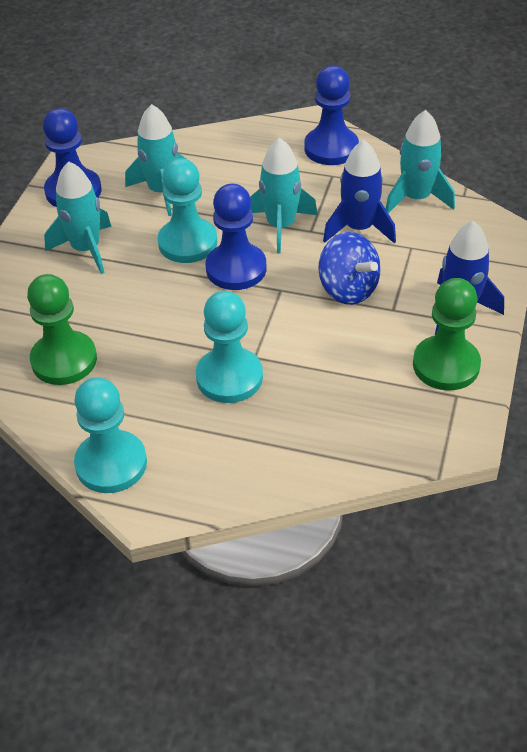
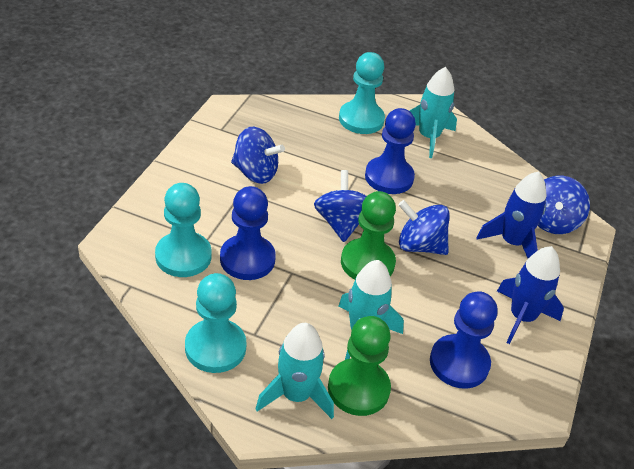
blue spinning top: [318,232,381,305] = 1 -> [231,127,285,184] [314,170,366,242] [398,200,450,255] [538,176,590,234] = 4
turquoise rocket: [44,161,112,274] [125,104,186,216] [250,138,317,253] [386,110,455,213] = 4 -> [256,323,334,419] [339,260,404,360] [410,67,457,158] = 3

